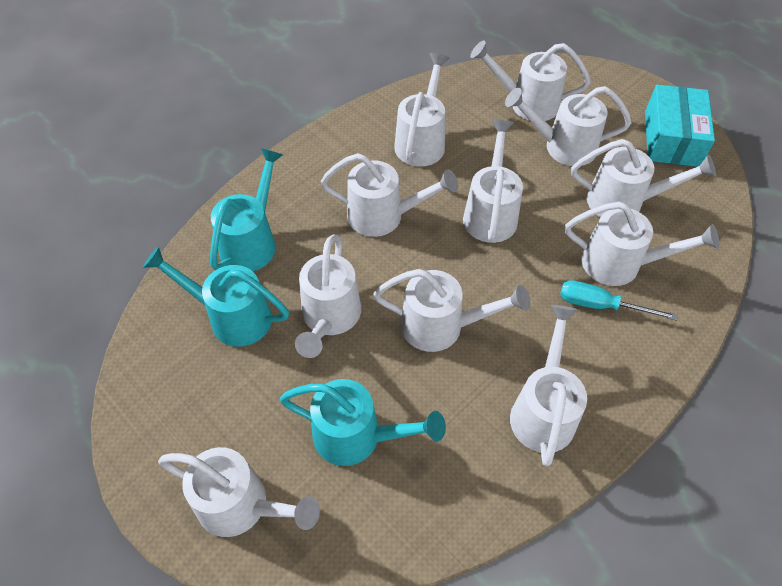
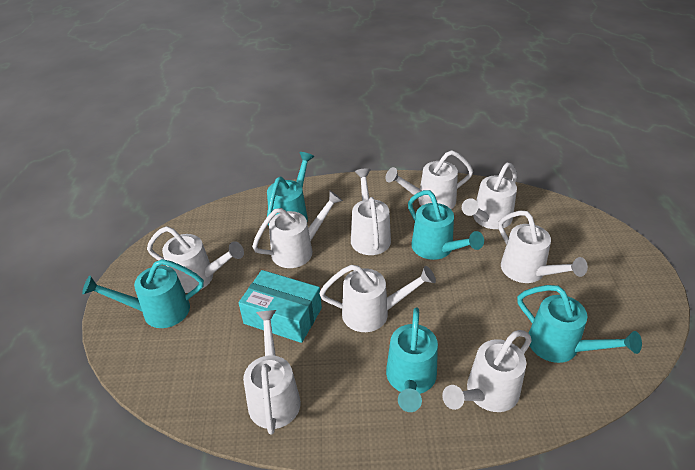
turquoise screwdriver: [560,280,678,321] = 1 -> none = 0
turquoise watering can: [143,247,289,347] [210,148,283,271] [280,379,446,466] = 3 -> [82,259,204,328] [267,152,314,225] [386,308,438,412] [408,190,484,260] [517,285,642,363] = 5
white watering can: [158,447,320,537] [295,234,361,358] [321,153,458,237] [373,269,530,352] [394,53,449,167] [463,120,523,243] [470,40,591,121] [505,86,631,166] [510,305,587,466] [565,201,719,286] [571,139,716,217] = 11 -> [147,226,244,293] [243,310,301,435] [252,191,343,268] [319,265,436,332] [351,168,391,255] [385,150,473,209] [442,330,532,412] [462,163,517,229] [498,210,588,283] = 9

